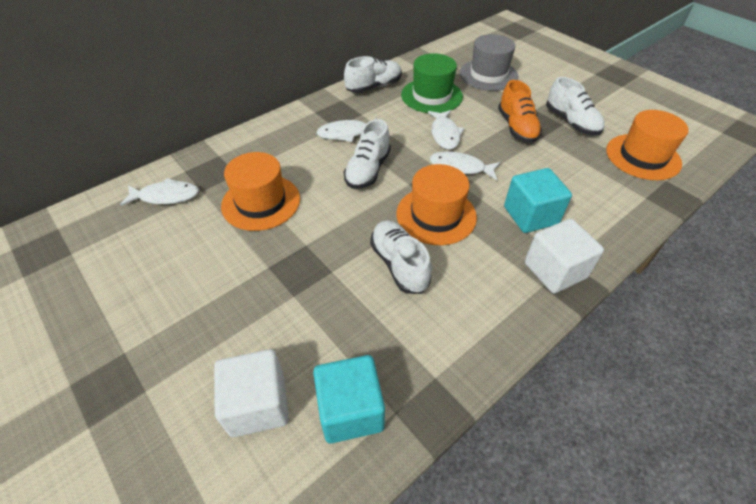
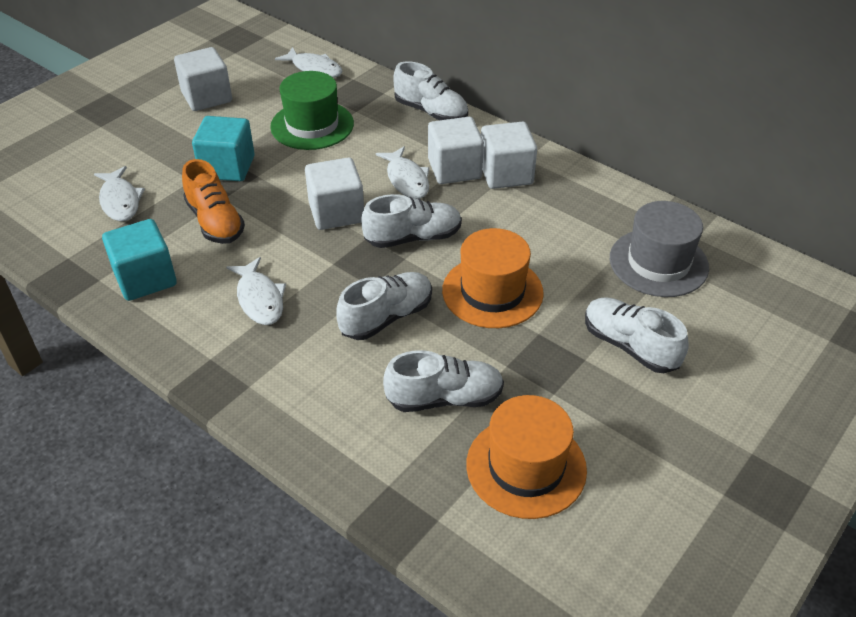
orange hat: [221,152,300,231] [396,164,477,245] [606,110,689,180] = 3 -> [442,228,544,328] [466,395,587,519] = 2
white cube: [214,349,289,437] [525,219,604,293] = 2 -> [174,47,232,111] [305,157,364,230] [428,117,484,184] [481,121,537,189] = 4
white shoe: [344,56,402,93] [344,119,391,189] [370,220,432,294] [546,77,605,135] = 4 -> [336,272,432,340] [362,194,462,248] [383,350,504,412] [393,61,468,120] [585,297,689,373] = 5

